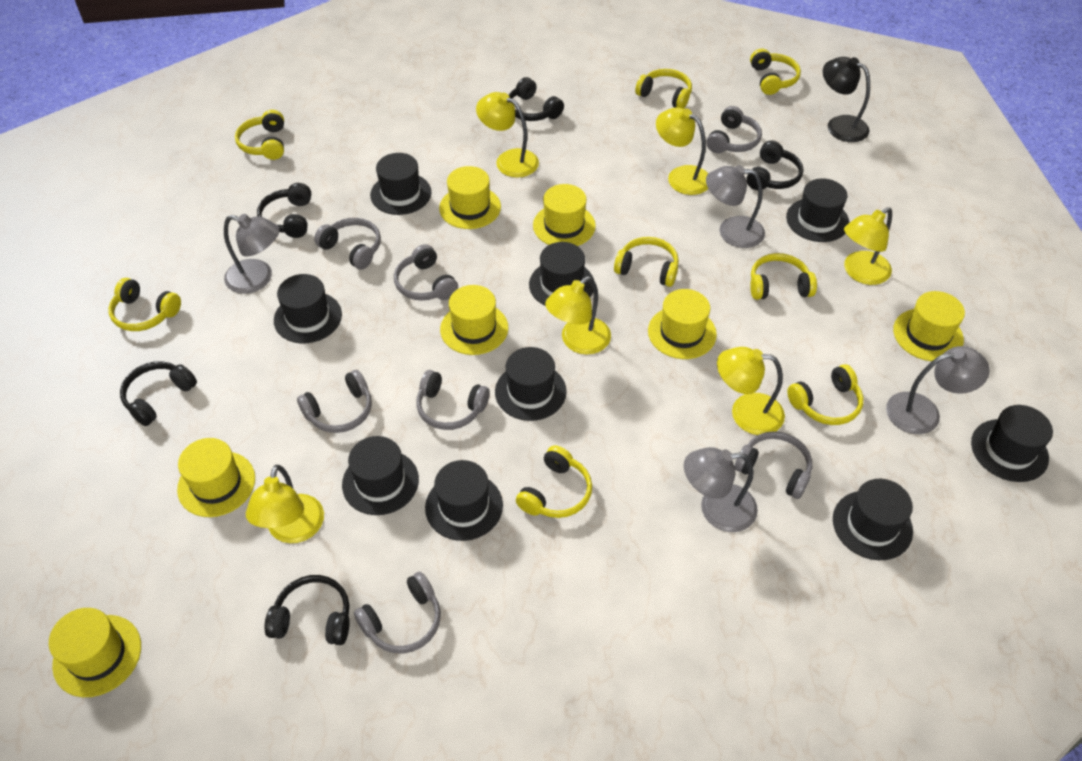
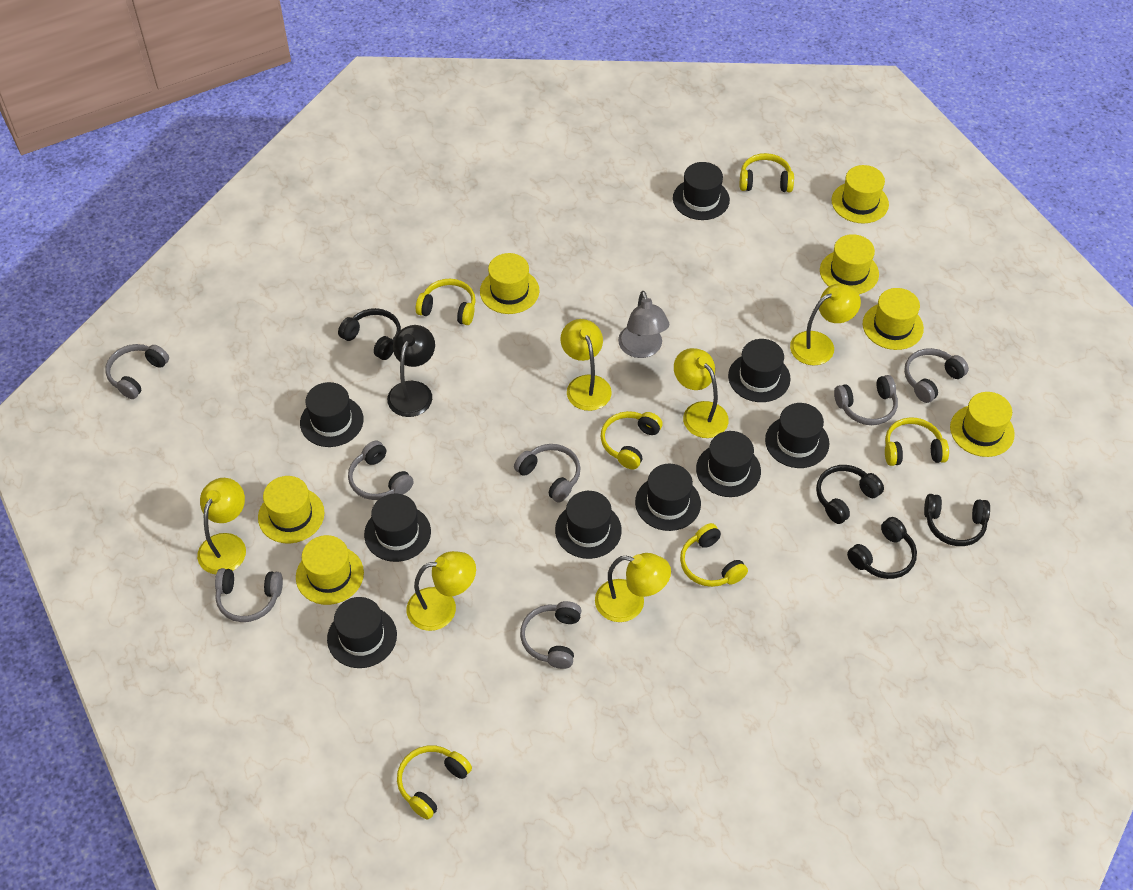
black headphones: [120,361,197,426] [257,183,311,238] [265,575,350,645] [509,77,564,121] [746,141,804,190] = 5 -> [338,308,401,360] [816,465,884,524] [847,517,917,579] [924,494,990,546] = 4
grey lamp: [224,214,280,294] [684,447,758,532] [706,165,765,248] [886,346,990,434] = 4 -> [618,291,669,358] = 1
yellow headphones: [108,278,181,331] [235,110,284,160] [516,445,592,518] [614,237,679,287] [635,69,692,109] [750,49,801,95] [750,253,817,300] [787,364,864,425] = 8 -> [397,745,472,820] [416,279,476,325] [601,411,663,470] [680,523,748,587] [740,153,794,192] [885,417,949,466] = 6

